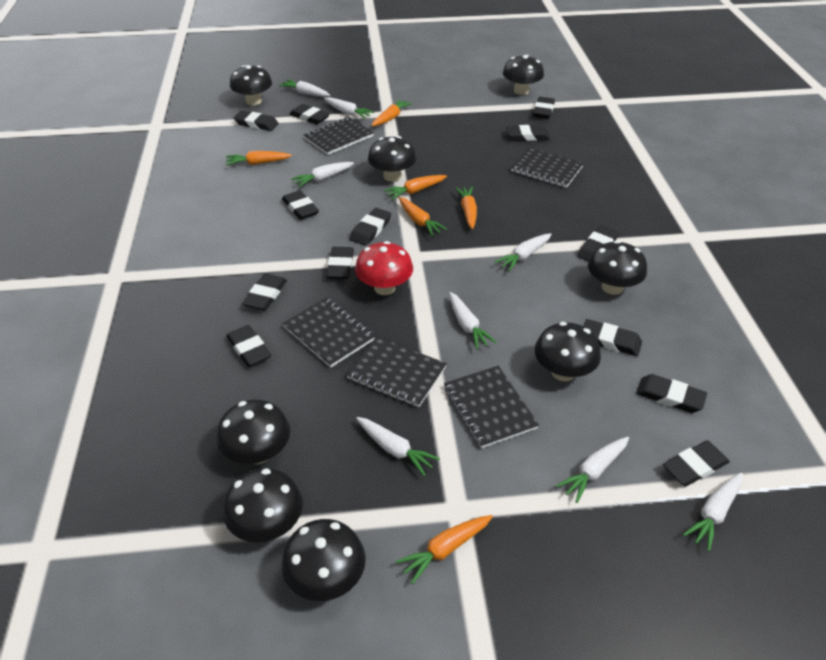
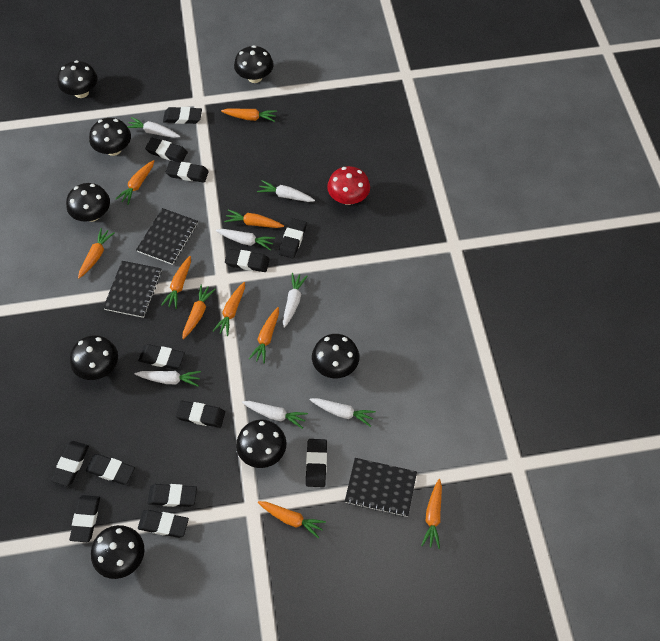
black notebook: [282,298,375,368] [304,117,374,155] [346,337,447,407] [444,366,539,448] [511,147,584,188] = 5 -> [103,261,162,318] [136,208,198,265] [345,458,417,517] = 3
orange carrot: [226,151,292,166] [371,99,413,126] [383,175,447,200] [396,515,493,584] [399,197,447,236] [455,186,477,229] = 6 -> [78,228,115,278] [116,160,154,205] [161,256,191,309] [182,285,216,339] [213,282,245,336] [221,109,277,122] [224,210,284,228] [249,307,279,363] [258,501,326,539] [421,479,442,549] = 10
white carrot: [279,79,330,97] [291,162,354,187] [324,97,374,119] [356,417,440,476] [449,292,497,349] [495,233,552,272] [556,437,629,503] [683,473,743,552] = 8 -> [127,117,180,138] [135,371,201,387] [216,229,275,250] [242,401,308,429] [257,180,315,202] [283,273,307,328] [309,398,376,427] = 7

